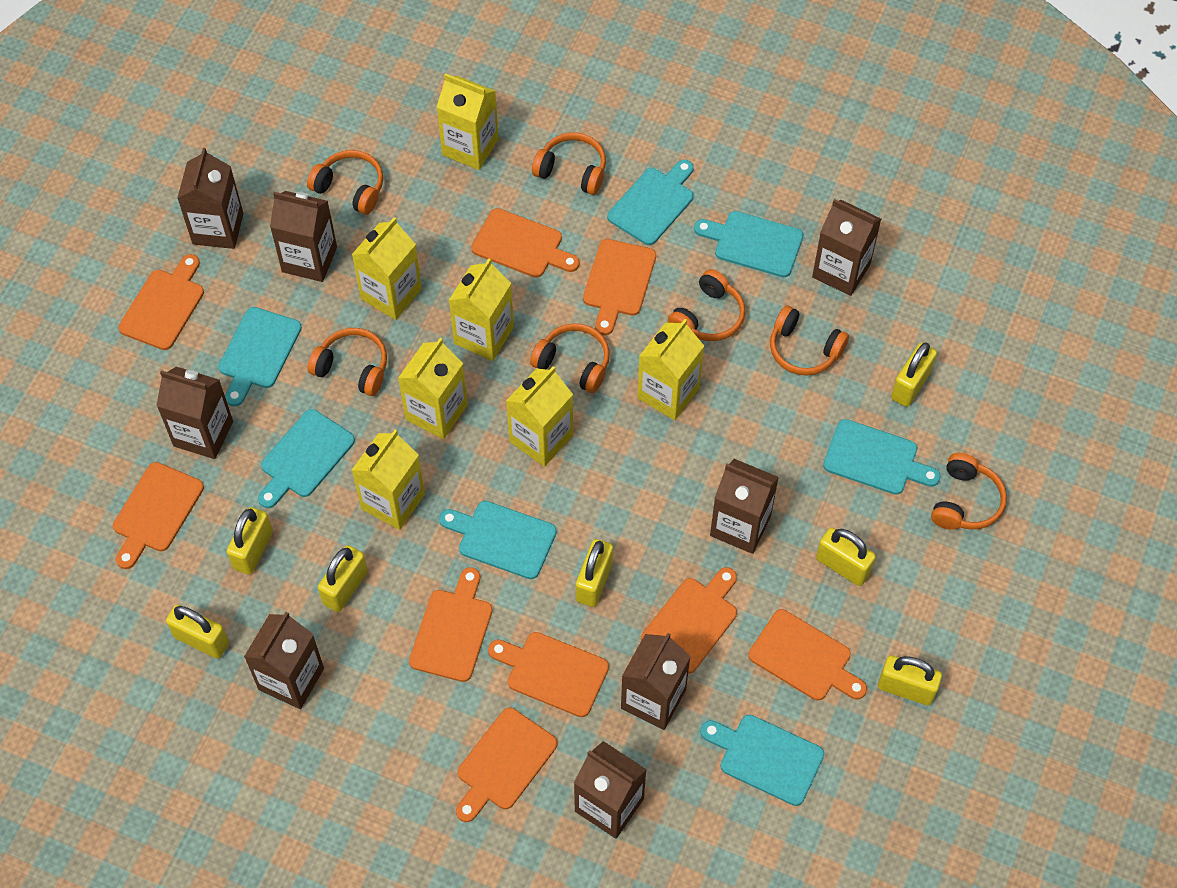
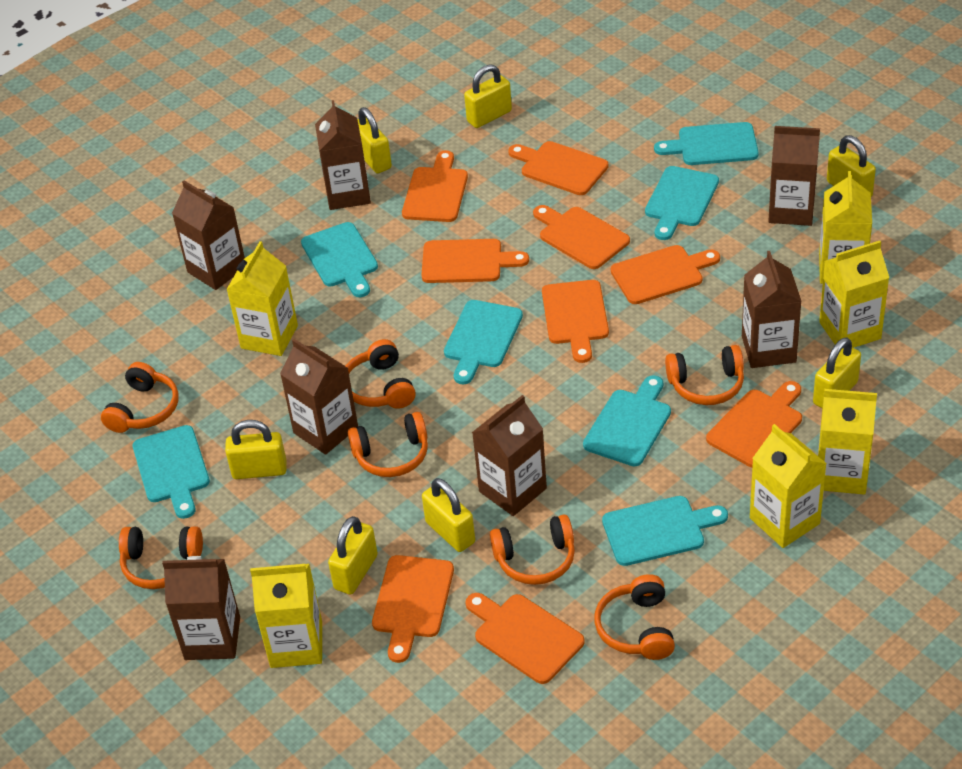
brown carton: [156,367,233,459] [177,148,244,249] [244,612,324,709] [270,191,337,282] [574,741,647,839] [621,633,691,730] [710,459,779,554] [812,199,881,296] = 8 -> [162,556,240,660] [172,181,245,290] [280,339,358,455] [315,100,371,210] [472,395,547,516] [742,251,802,368] [768,126,820,226] = 7
yellow carton: [352,217,422,320] [352,430,425,530] [398,338,468,439] [437,73,499,170] [449,258,514,361] [506,366,573,467] [637,319,704,420] = 7 -> [226,241,298,356] [250,564,322,668] [750,424,827,548] [818,389,877,495] [819,171,872,284] [819,241,889,348] = 6

